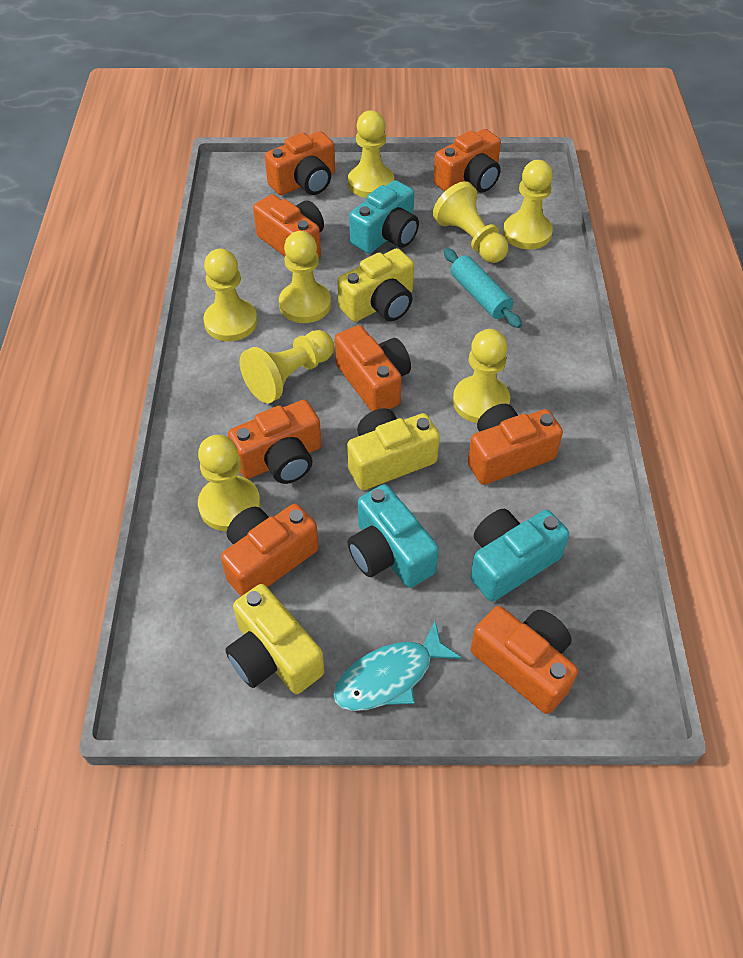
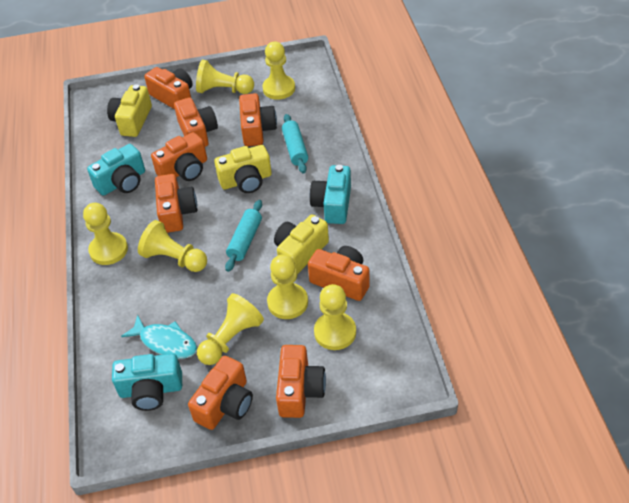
turquoise rolling pin: [444,248,522,328] = 1 -> [225,200,262,272] [282,114,308,173] = 2
yellow pawn: [198,435,261,531] [203,249,257,341] [240,330,334,403] [279,231,331,323] [348,110,394,198] [433,181,508,263] [453,329,510,423] [503,160,553,250] = 8 -> [83,203,128,265] [138,220,207,272] [196,60,254,94] [197,293,264,365] [263,42,295,100] [267,254,308,319] [314,284,356,350] = 7

